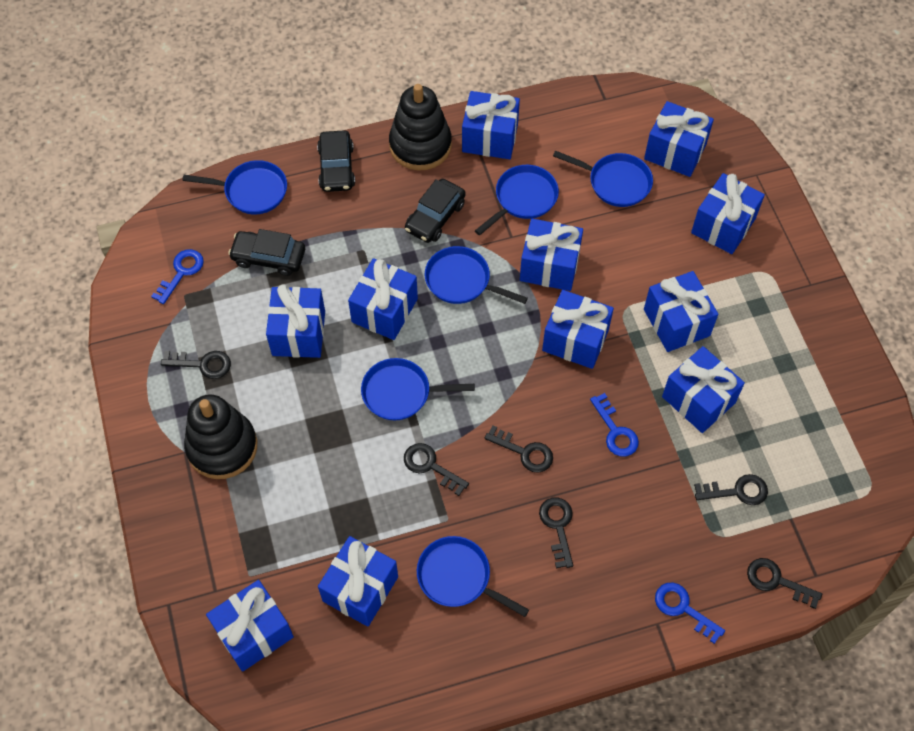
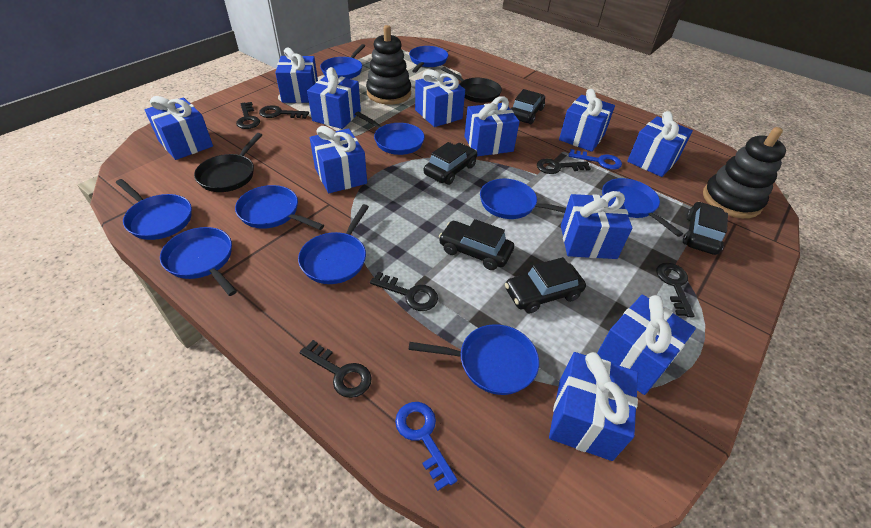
black car: [228,229,305,276] [317,130,355,192] [405,179,465,243] = 3 -> [424,142,477,185] [439,219,514,270] [505,257,586,314] [510,89,545,124] [683,202,728,255] = 5
black pan: none = 0 -> [194,133,262,192] [441,67,502,103] = 2
blue key: [151,249,204,304] [590,393,639,456] [655,582,725,644] = 3 -> [395,402,457,491] [568,149,622,170] = 2
blue pan: [183,160,287,214] [361,358,475,421] [417,536,529,617] [425,246,528,304] [475,165,559,235] [553,150,653,207] = 6 -> [116,179,192,240] [160,227,237,296] [235,185,324,230] [298,204,369,284] [320,44,365,79] [355,112,425,155] [408,324,539,395] [409,46,448,73] [480,179,566,219] [602,178,683,237] = 10

